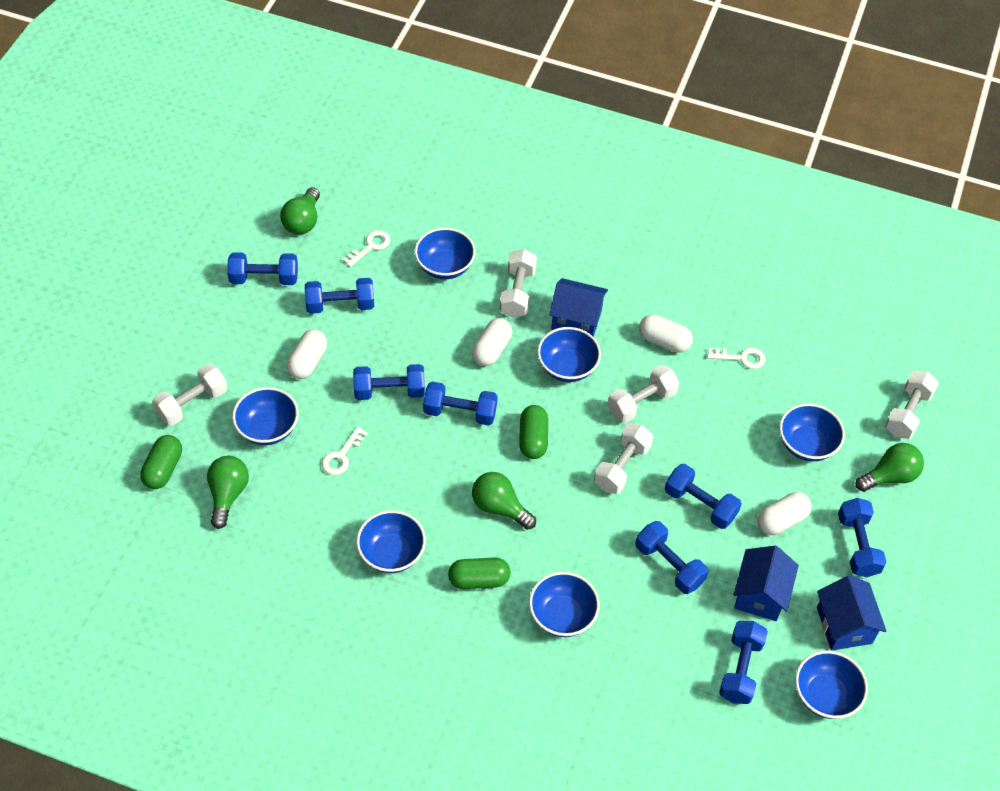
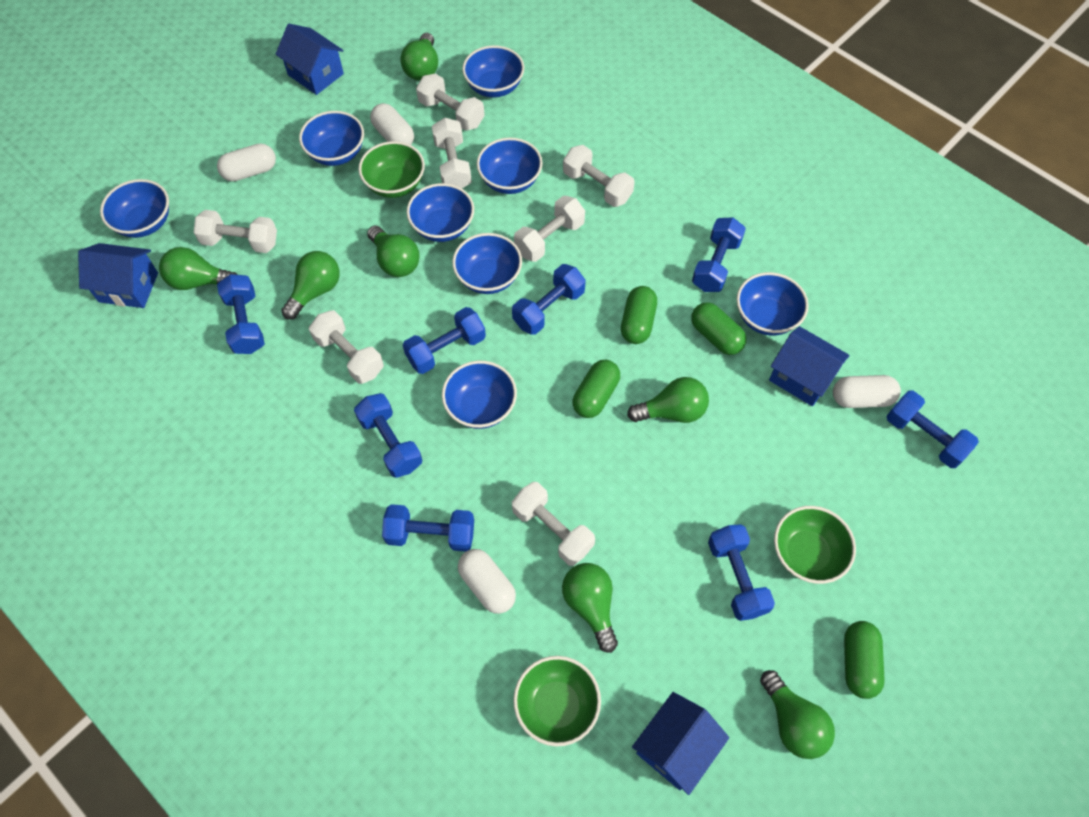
blue bowl: [232,387,299,445] [356,510,426,573] [415,228,476,279] [529,572,600,637] [537,327,601,382] [779,403,845,461] [795,650,868,719] = 7 -> [100,179,169,238] [299,111,364,166] [407,183,474,242] [442,361,517,429] [452,233,522,294] [462,45,524,97] [477,138,543,194] [737,272,809,335] = 8
blue house: [549,278,608,337] [733,546,799,621] [817,576,887,651] = 3 -> [78,243,158,308] [275,24,344,95] [632,692,729,795] [769,326,850,406] = 4
green bowl: none = 0 -> [358,141,425,198] [513,656,601,746] [774,506,856,584] = 3
green capsule: [140,435,182,489] [448,557,511,589] [519,405,548,459] = 3 -> [572,360,620,418] [621,286,657,344] [691,302,746,355] [844,621,885,699] = 4
green light bulb: [207,456,249,529] [280,187,320,235] [472,472,536,530] [855,443,924,492] = 4 -> [159,247,237,290] [281,251,340,320] [367,226,419,277] [400,33,438,81] [562,563,618,653] [627,377,709,423] [760,670,835,759] = 7
white dumbbell: [152,364,227,426] [500,249,537,318] [594,423,653,494] [608,365,679,423] [885,371,939,439] = 5 -> [193,210,277,253] [309,310,384,384] [416,74,485,131] [432,118,472,188] [512,482,595,566] [514,196,585,262] [563,145,635,207] = 7
white key: [322,427,368,475] [343,230,390,267] [707,348,766,369] = 3 -> none = 0

